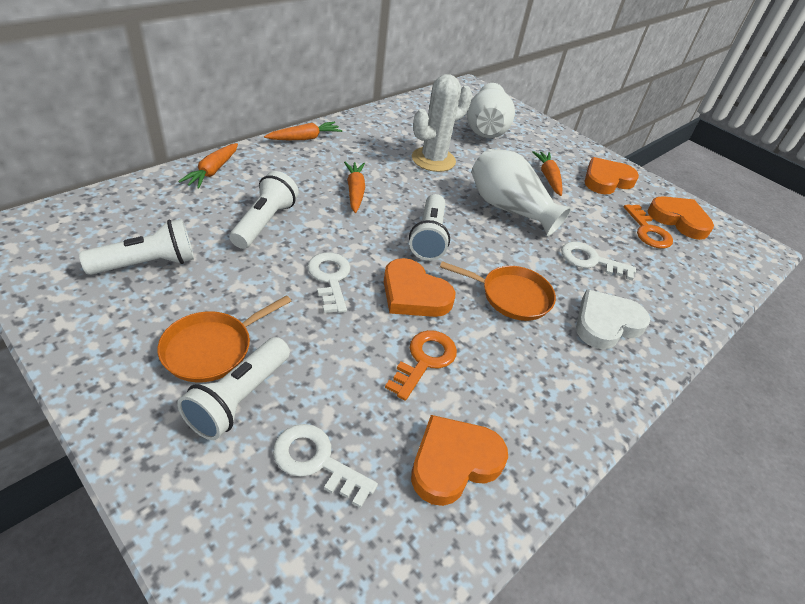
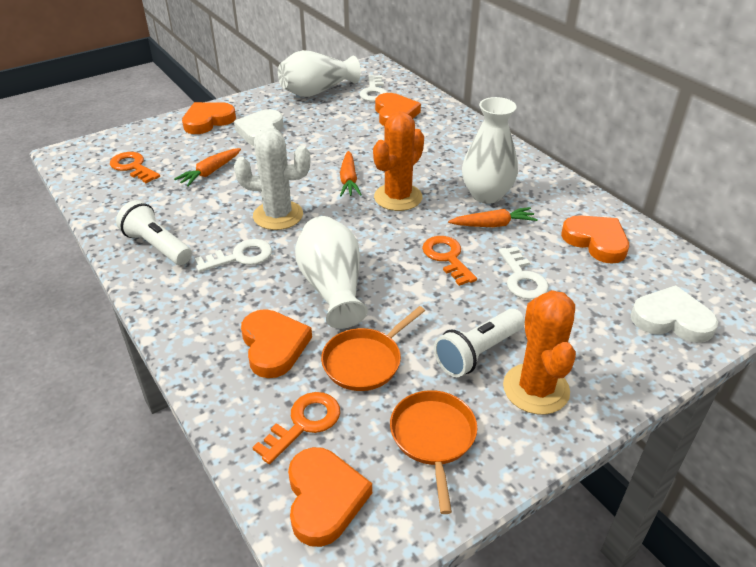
orange cactus: none = 0 -> [373,111,424,211] [503,290,576,415] = 2
orange carrot: [178,143,238,189] [264,122,342,140] [344,162,365,213] [532,151,562,196] = 4 -> [174,148,241,187] [340,151,362,196] [448,207,538,227] = 3
orange heart: [384,258,456,317] [411,415,508,506] [584,157,639,194] [647,196,714,240] = 4 -> [182,102,236,134] [241,309,312,378] [288,447,372,547] [375,93,421,126] [561,215,629,264] = 5
orange key: [385,330,457,401] [624,204,673,249] = 2 -> [110,152,160,183] [252,392,340,464] [422,236,477,286] = 3
white flashlight: [79,219,194,275] [177,337,290,440] [230,171,299,249] [409,194,450,261] = 4 -> [116,200,192,265] [434,308,525,377] = 2
white heart: [576,289,650,350] = 1 -> [234,109,283,146] [631,285,718,343] = 2
white vase: [467,83,515,138] [471,149,572,236] = 2 -> [278,50,361,97] [295,216,368,329] [462,97,518,204] = 3

